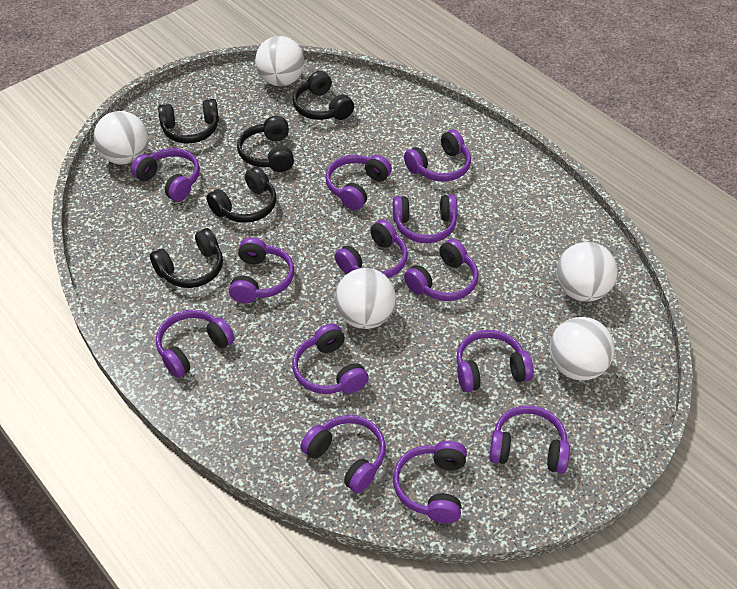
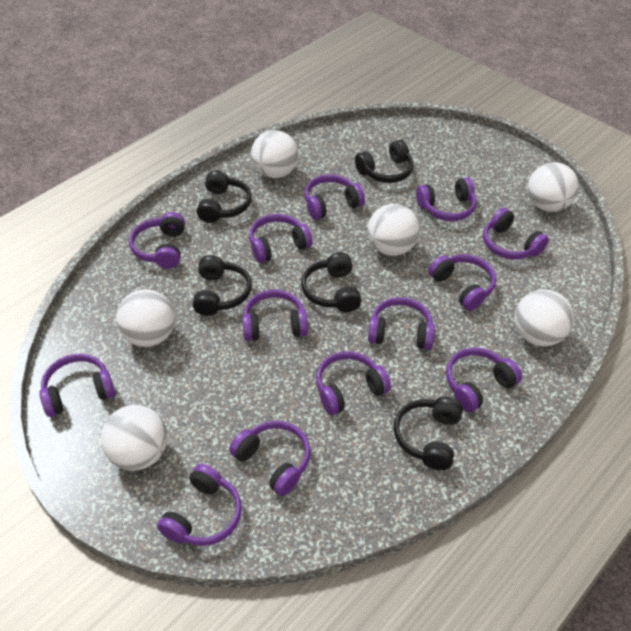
white ball: [94,111,148,165] [255,36,304,86] [335,268,396,329] [549,317,615,381] [556,242,618,302] = 5 -> [101,405,168,470] [116,289,175,347] [251,130,298,178] [367,204,419,256] [515,289,574,346] [528,162,579,212] = 6

